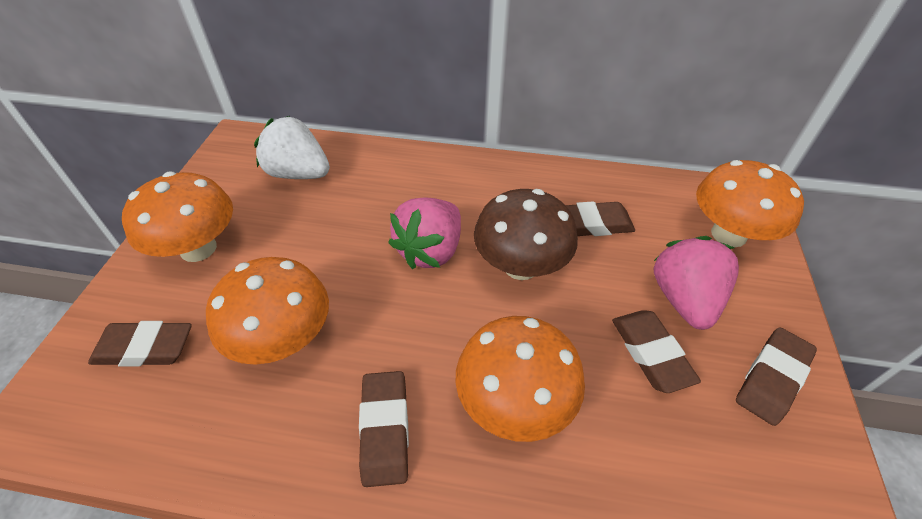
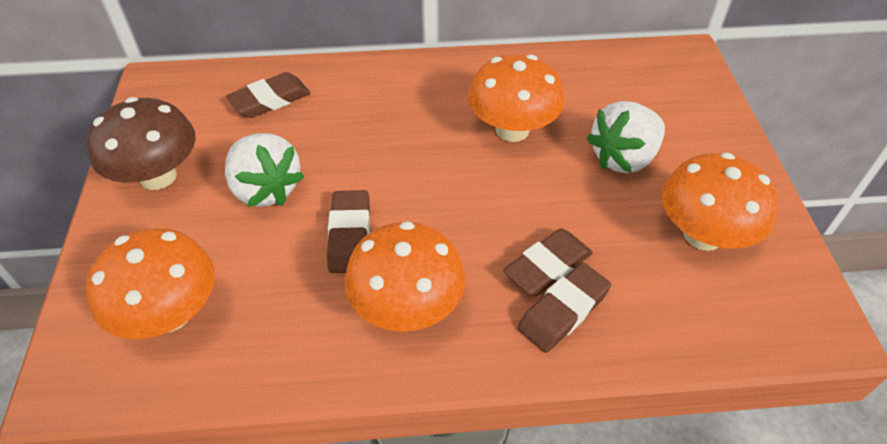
brown eraser: [88,321,192,366] [359,371,409,487] [565,201,635,236] [612,310,701,393] [736,327,817,426] = 5 -> [226,72,311,118] [327,190,370,273] [503,228,593,296] [517,262,611,353] = 4
pink strawberry: [388,198,461,269] [654,236,739,330] = 2 -> none = 0
white strawberry: [254,116,330,179] = 1 -> [225,133,304,207] [587,101,665,173] = 2

